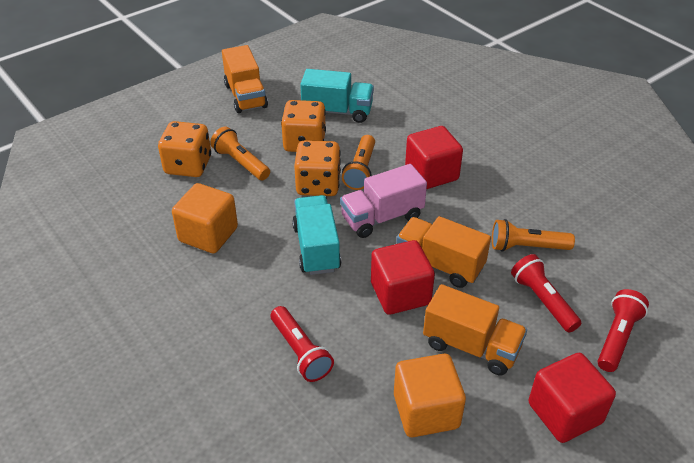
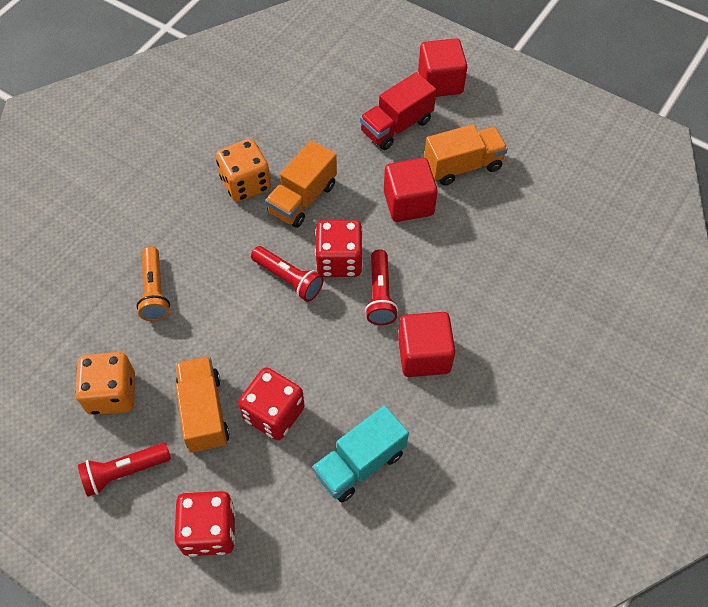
orange cube: [172,183,238,253] [394,354,466,437] = 2 -> none = 0
orange dice: [158,121,211,177] [281,100,326,152] [294,140,341,196] = 3 -> [75,352,135,415] [216,139,271,202] = 2
orange flashlight: [210,127,270,180] [342,135,375,190] [492,219,575,252] = 3 -> [137,246,170,321] = 1
pink truck: [340,164,427,238] = 1 -> none = 0
red dice: none = 0 -> [175,491,236,557] [238,367,305,440] [315,220,363,277] = 3
red truck: none = 0 -> [360,72,436,150] = 1
turquoise truck: [292,195,341,275] [300,69,374,123] = 2 -> [312,406,409,503] = 1

